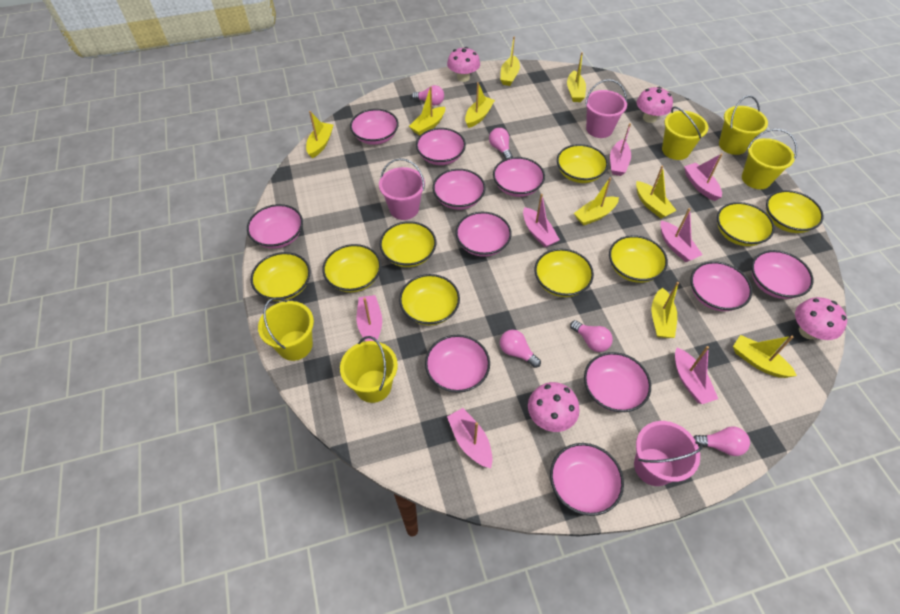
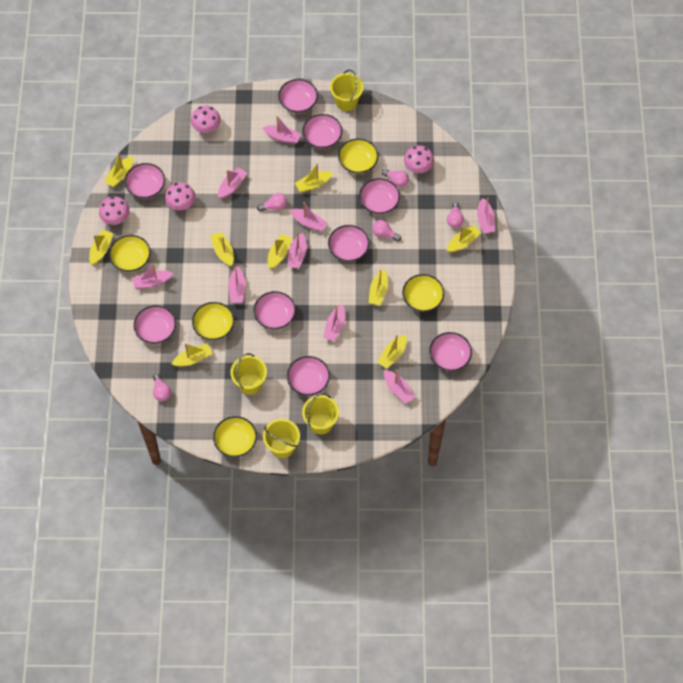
pink boat: [357,295,382,341] [447,408,492,468] [523,194,560,247] [610,123,631,176] [661,208,703,262] [675,346,718,404] [684,153,723,201] = 7 -> [132,263,173,289] [218,167,247,199] [228,266,246,303] [263,116,301,144] [288,233,307,269] [290,202,327,232] [323,304,345,341] [384,370,415,404] [477,197,495,233] = 9
pink bowl: [247,204,303,249] [350,109,399,145] [416,128,466,165] [425,335,490,393] [433,169,485,210] [455,212,512,257] [493,157,545,197] [550,443,624,516] [584,352,651,412] [690,261,752,311] [751,250,814,299] = 11 -> [124,163,165,199] [134,305,176,344] [254,291,296,329] [278,79,318,113] [287,356,330,396] [302,114,342,149] [328,225,369,262] [359,178,400,214] [429,332,472,371] = 9
pink bucket: [379,158,425,220] [585,79,627,138] [634,421,703,486] = 3 -> none = 0
yellow bowl: [251,252,310,301] [323,244,381,292] [380,221,436,267] [399,274,460,325] [534,249,594,297] [557,144,608,183] [609,235,668,283] [717,202,775,246] [766,190,824,233] = 9 -> [109,235,151,272] [192,302,235,340] [213,416,257,457] [338,138,378,174] [402,274,444,312] = 5
yellow bucket: [258,297,314,361] [340,336,398,403] [662,106,708,160] [719,95,768,155] [742,129,797,189] = 5 -> [231,353,267,395] [263,419,300,458] [302,393,339,434] [330,70,364,111] = 4

